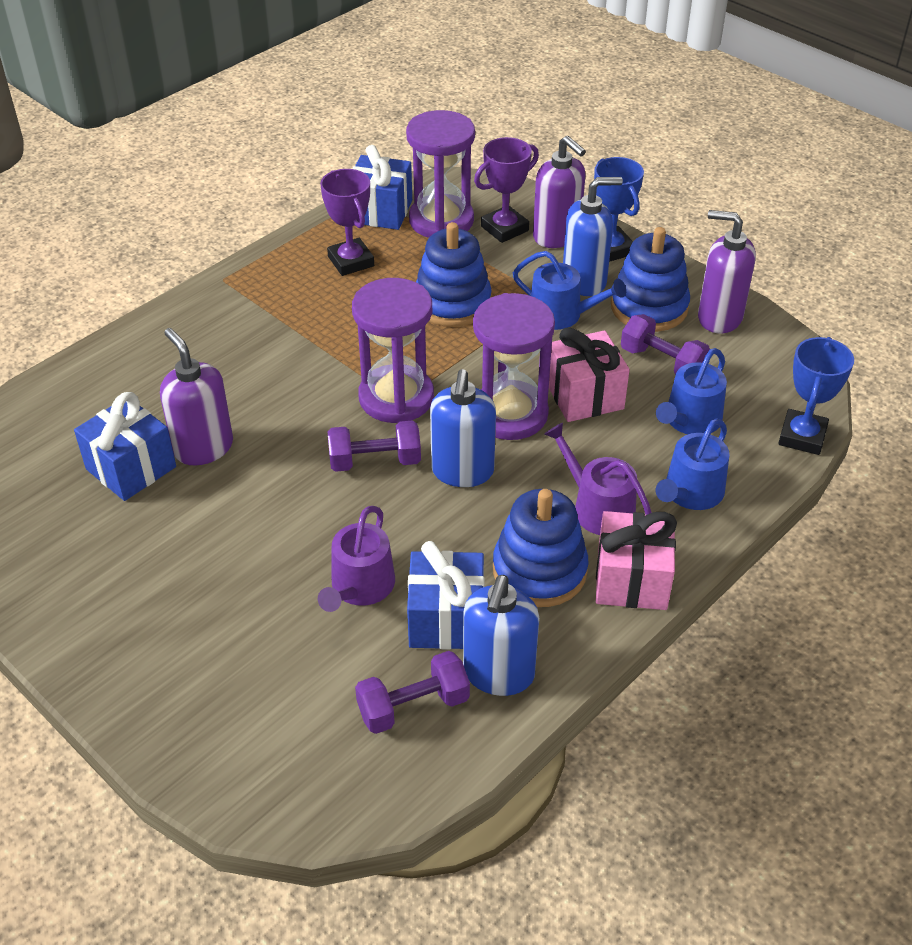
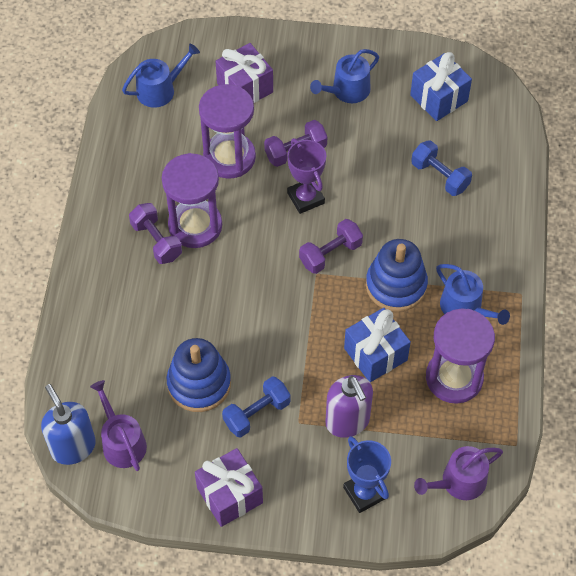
blue dumbbell: none = 0 -> [222,376,291,437] [411,140,472,196] = 2
blue gift: [74,392,176,501] [352,145,412,230] [407,541,485,650] = 3 -> [344,308,411,382] [410,52,472,121] = 2
blue soap dispenser: [430,369,496,487] [463,575,539,696] [563,177,623,296] = 3 -> [41,384,96,465] = 1
blue stacking toy: [416,222,491,327] [493,489,588,607] [611,227,690,332] = 3 -> [167,338,231,412] [366,239,428,312] = 2
blue trophy: [594,157,644,262] [778,337,854,455] = 2 -> [343,436,391,513] = 1
pink gift: [549,327,629,422] [596,511,677,610] = 2 -> none = 0
purple gift: none = 0 -> [195,448,263,527] [215,43,273,103] = 2
purple soap dispenser: [160,328,233,465] [533,136,586,248] [698,210,756,333] = 3 -> [325,375,373,438] = 1
purple trophy: [320,169,374,276] [474,137,539,243] = 2 -> [287,138,326,214] = 1

